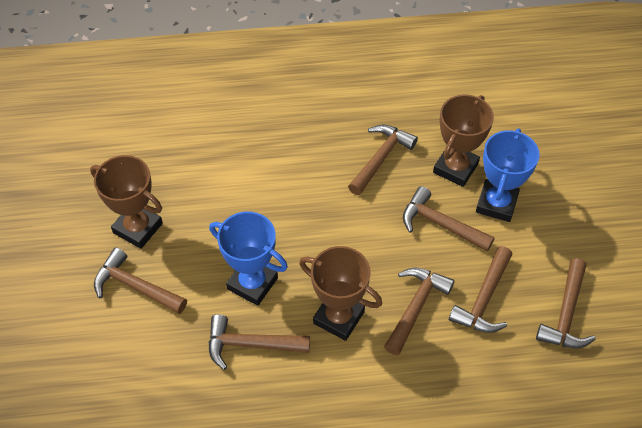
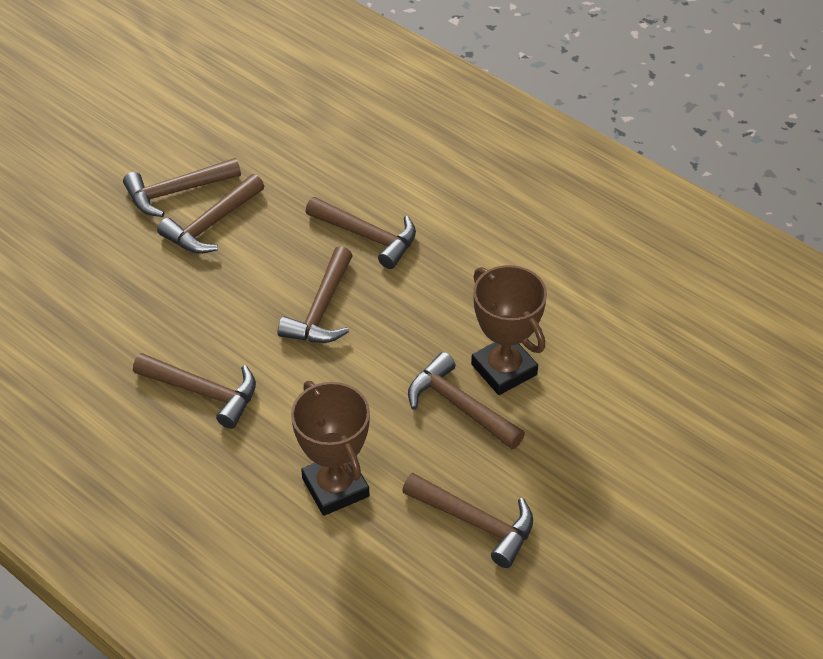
blue trophy: [209,211,288,306] [476,128,540,222] = 2 -> none = 0
brown trophy: [90,155,163,249] [299,246,382,341] [433,95,494,187] = 3 -> [291,381,370,516] [471,265,547,395] = 2

